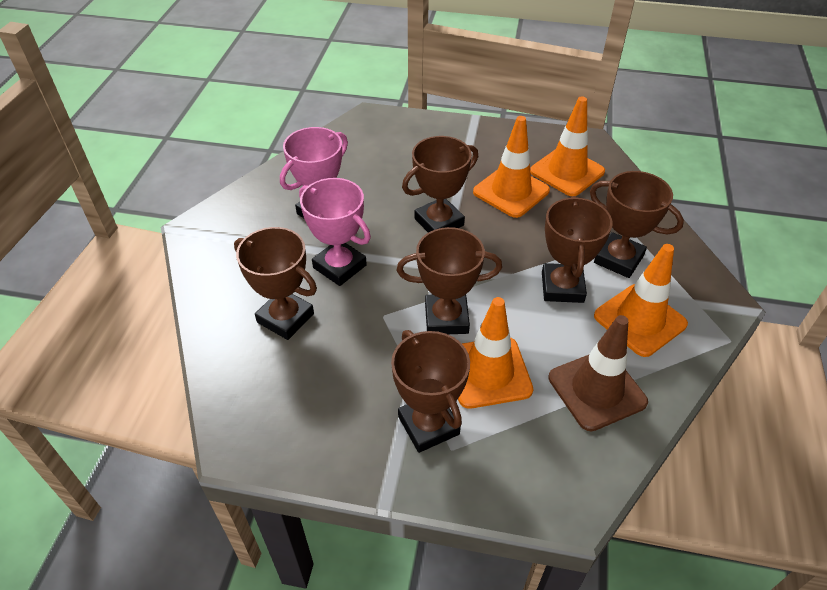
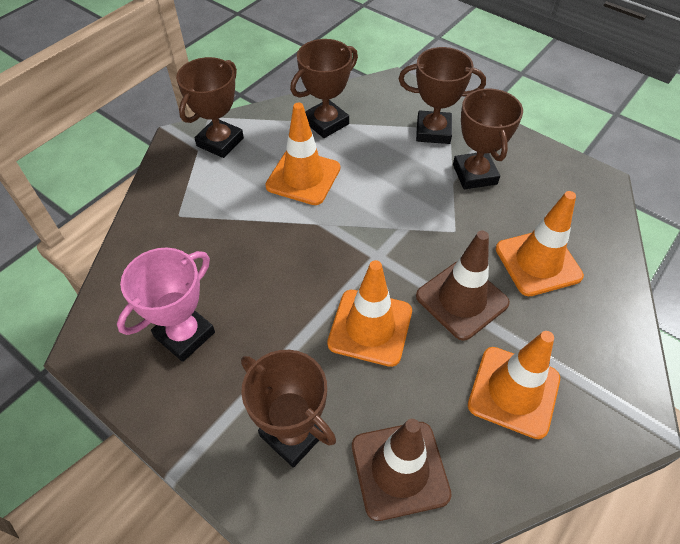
brown traffic cone: [548,315,648,432] = 1 -> [352,419,452,521] [416,231,510,341] = 2
brown trophy: [234,227,317,340] [391,330,470,453] [397,227,502,334] [402,136,478,232] [542,196,613,303] [590,171,684,278] = 6 -> [176,57,244,158] [241,350,336,468] [290,39,358,138] [399,47,486,144] [453,88,523,189] = 5
pink trophy: [280,127,348,218] [299,178,371,286] = 2 -> [117,247,215,362] = 1

